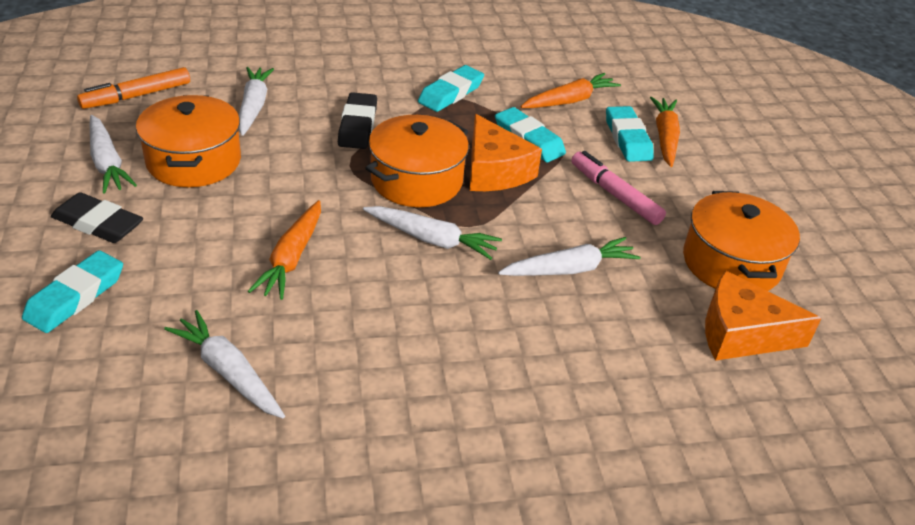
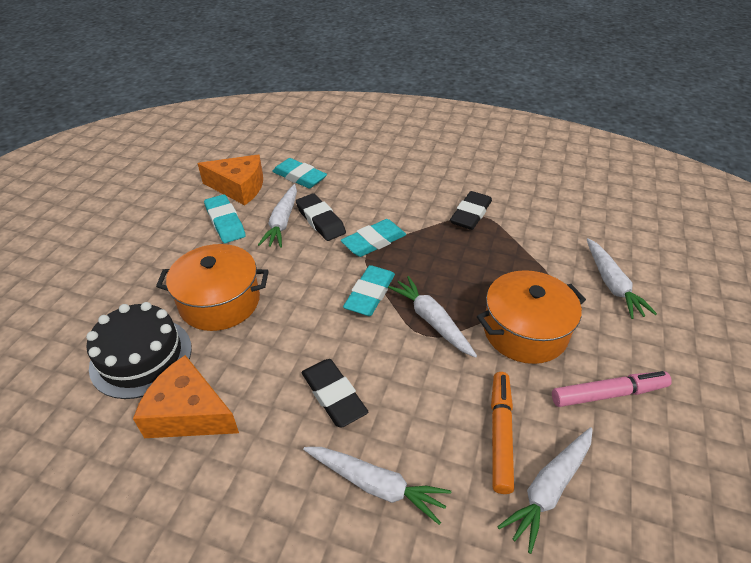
black cake: none = 0 -> [86,302,192,399] = 1
black eraser: [51,192,143,243] [338,92,377,149] = 2 -> [296,193,346,241] [302,359,369,428] [450,191,492,230] = 3
orange carrot: [248,200,321,300] [521,73,621,108] [650,97,680,167] = 3 -> none = 0
orange pot: [136,95,241,187] [366,115,469,207] [683,191,800,291] = 3 -> [156,244,269,331] [477,270,586,364] = 2

